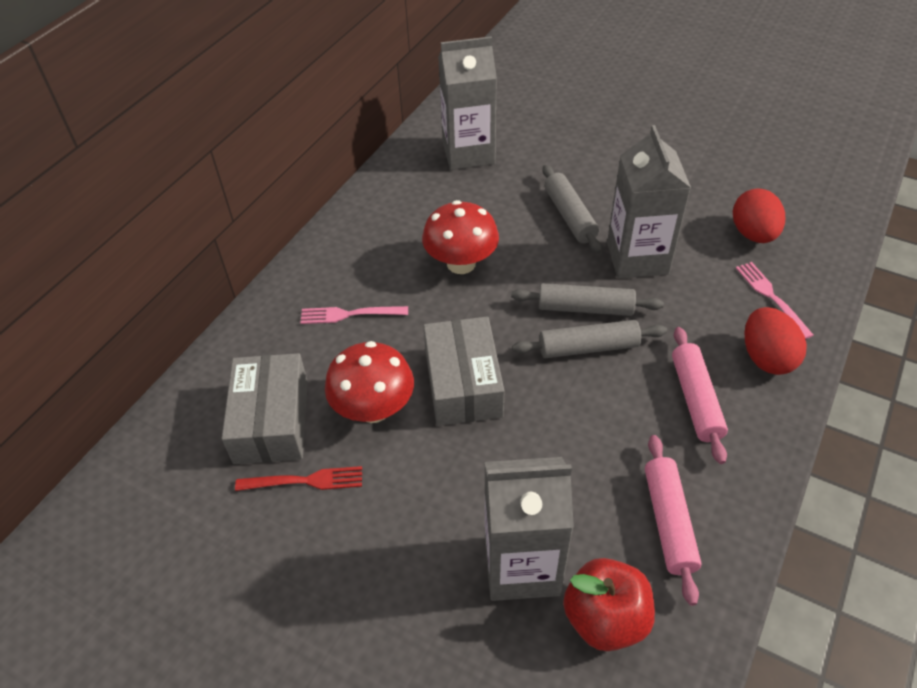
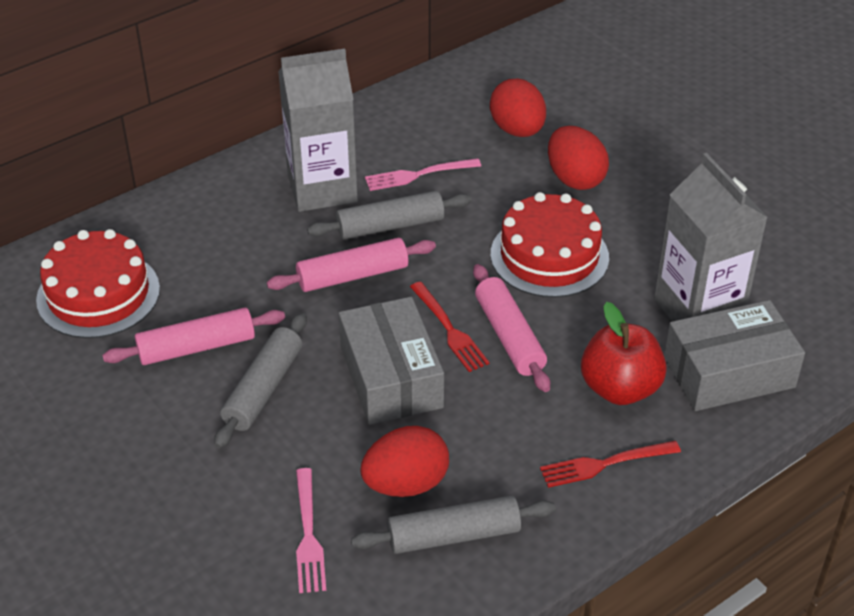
grey carton: [438,36,497,170] [485,457,574,601] [607,125,691,278] = 3 -> [278,49,358,212] [654,153,768,321] = 2
pink rolling pin: [645,435,702,606] [672,327,728,464] = 2 -> [102,308,285,365] [267,238,436,292] [473,264,550,392] = 3
red cake: none = 0 -> [36,229,160,338] [491,192,609,298] = 2
red egg: [733,188,785,243] [745,307,807,375] = 2 -> [360,426,449,497] [490,79,546,137] [548,126,609,190] = 3
red fork: [235,466,362,491] = 1 -> [410,282,490,372] [540,441,681,488] = 2
red mushroom: [325,341,414,423] [422,200,499,274] = 2 -> none = 0

